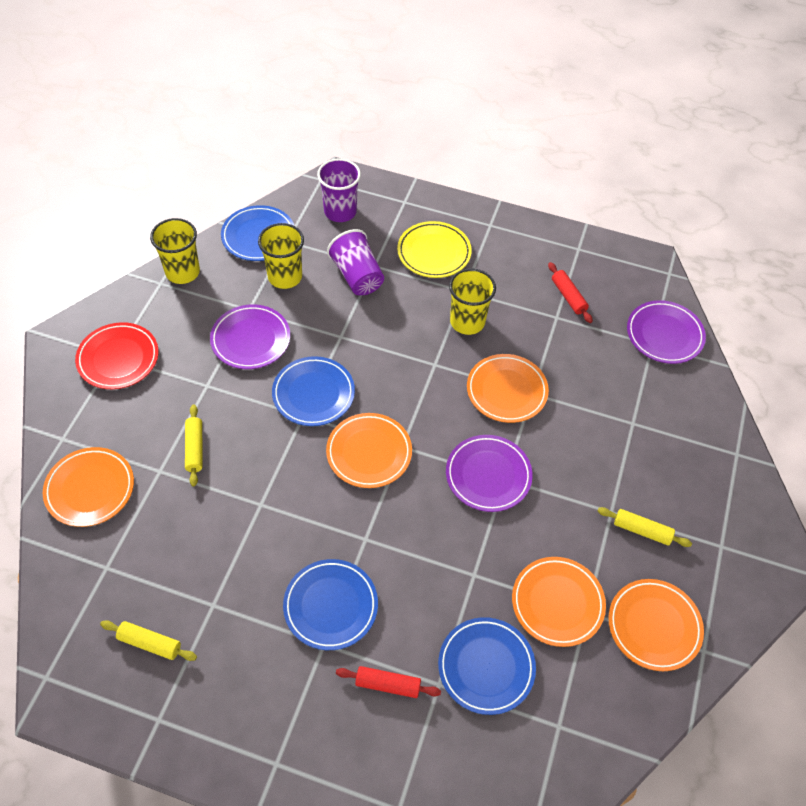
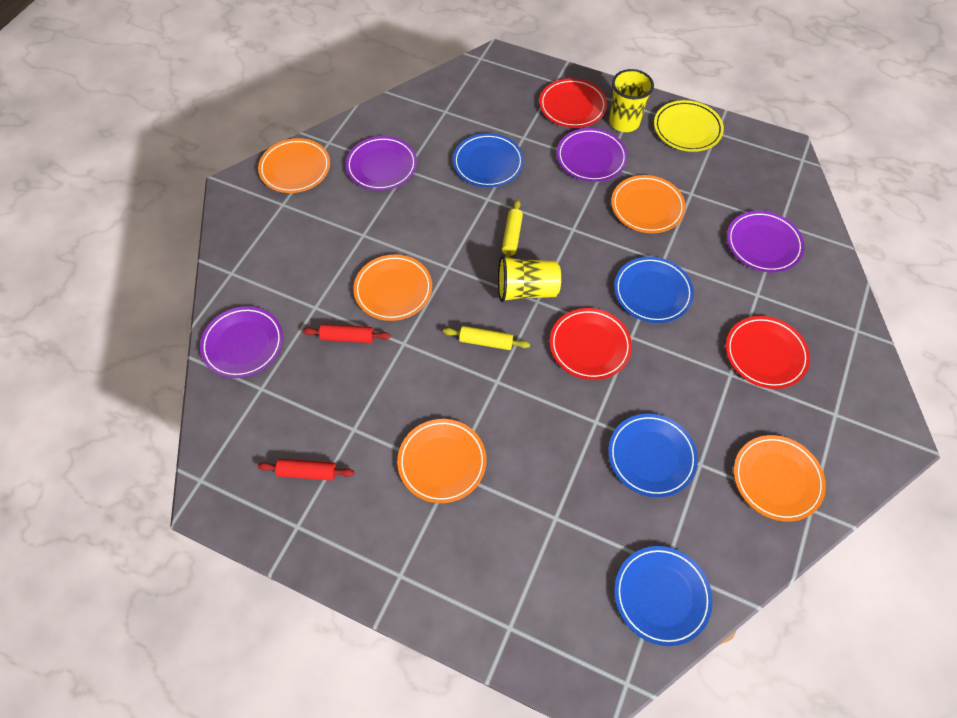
purple cup: [317,158,361,222] [327,229,384,295] = 2 -> none = 0
purple plate: [210,304,290,369] [446,435,533,512] [627,300,706,364] = 3 -> [200,306,283,378] [346,136,417,191] [557,128,628,182] [727,211,804,273] = 4
red plate: [75,322,159,389] = 1 -> [539,78,607,128] [550,308,632,380] [726,316,810,389] = 3
yellow cup: [150,218,200,284] [258,223,304,289] [449,268,496,335] = 3 -> [498,256,561,302] [609,69,654,132] = 2
yellow rolling pin: [100,620,197,661] [185,405,203,487] [598,507,692,547] = 3 -> [443,326,530,350] [502,200,523,258] = 2

